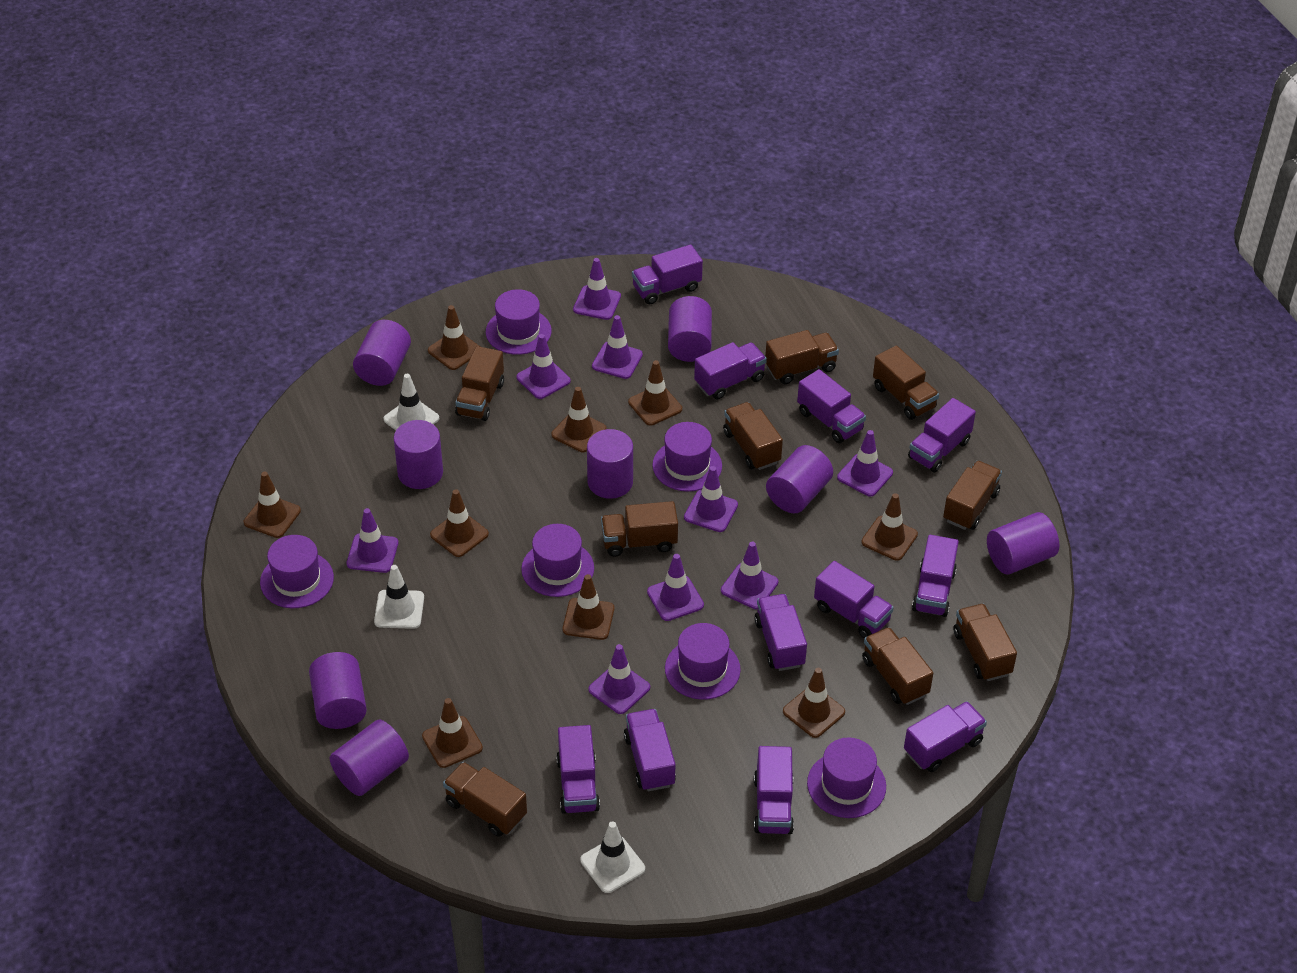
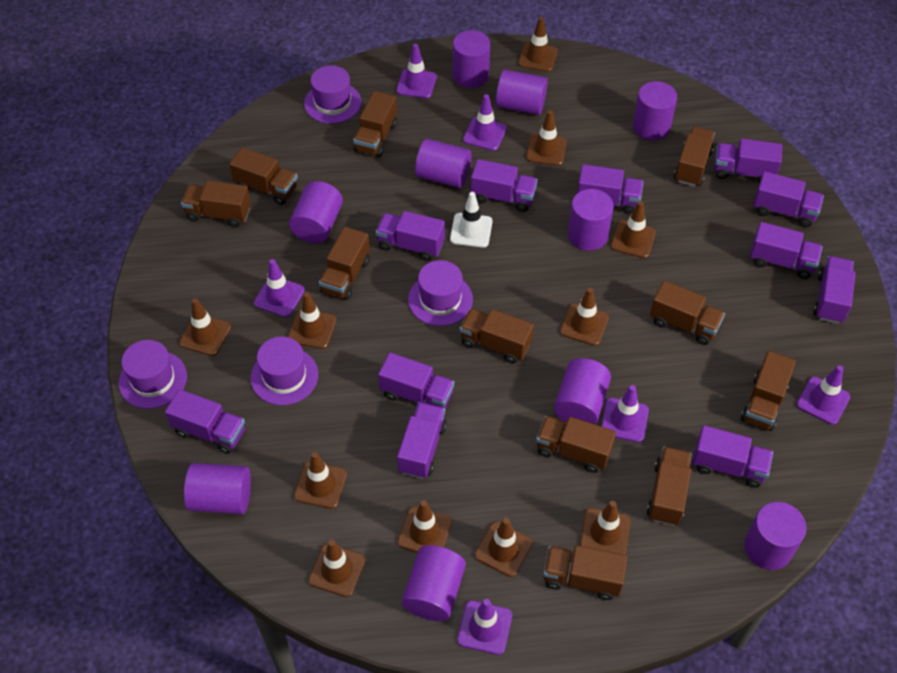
brown traffic cone: [244,472,301,538] [422,698,483,768] [428,305,480,370] [430,489,489,557] [551,387,607,452] [563,574,614,640] [628,360,682,426] [783,668,845,738] [861,493,918,561] = 9 -> [179,298,231,356] [288,292,337,349] [294,452,347,509] [308,540,366,597] [397,500,452,553] [475,518,533,577] [518,17,558,72] [526,110,567,166] [560,288,609,346] [580,501,631,555] [611,201,656,258] = 11
brown truck: [443,762,527,837] [455,346,504,421] [601,501,678,557] [723,402,783,470] [765,330,839,384] [862,627,933,705] [873,346,939,420] [943,461,1002,530] [953,604,1017,681] = 9 -> [181,180,251,227] [229,147,298,205] [319,227,370,300] [353,91,397,157] [460,308,534,364] [536,416,616,473] [543,545,627,600] [647,446,692,526] [650,281,725,345] [674,126,715,187] [741,351,796,431] = 11
purple cylinder: [309,652,367,729] [330,719,409,796] [353,320,411,386] [394,420,443,489] [587,429,633,499] [668,296,712,362] [766,445,833,513] [987,512,1059,575] = 8 -> [184,463,251,514] [289,181,343,243] [402,545,466,621] [415,139,472,188] [453,30,490,88] [496,70,548,115] [554,358,611,424] [568,189,614,251] [633,81,677,140] [744,502,807,570] = 10
purple hat: [260,535,334,608] [486,289,552,355] [521,524,594,597] [652,422,722,492] [665,623,741,700] [807,737,886,818] = 6 -> [119,340,187,409] [250,336,318,405] [304,65,361,124] [408,260,473,326] = 4
purple traffic cone: [347,508,398,573] [516,334,571,399] [573,258,621,320] [588,644,650,714] [592,315,643,379] [647,554,704,621] [684,466,738,532] [721,542,778,609] [837,430,893,496] = 9 -> [254,259,305,317] [396,44,437,99] [457,599,512,655] [463,94,507,151] [601,385,649,442] [797,365,850,425] = 6
white traffic cone: [374,565,424,629] [384,374,439,430] [580,821,645,893] = 3 -> [450,192,493,248] = 1

